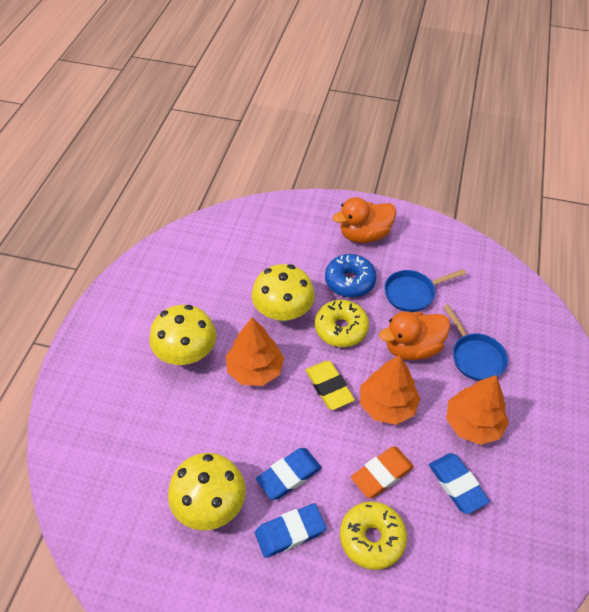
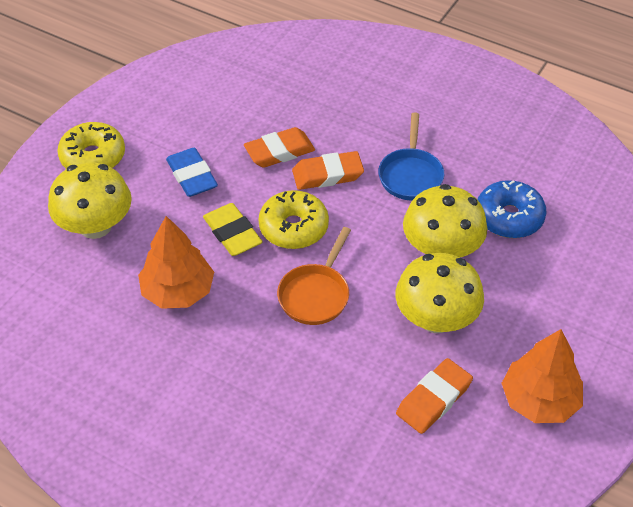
blue eraser: [255,503,326,558] [256,448,322,500] [429,453,490,514] = 3 -> [166,148,218,197] = 1
blue pan: [384,269,466,312] [443,304,508,381] = 2 -> [378,112,444,200] = 1
orange duck: [333,197,396,243] [379,311,450,360] = 2 -> none = 0
orange eraser: [351,447,414,498] = 1 -> [244,127,315,168] [292,151,364,190] [396,358,473,434] = 3
orange pan: none = 0 -> [277,227,351,325] = 1
orange tree: [226,318,284,386] [360,355,420,425] [446,375,509,445] = 3 -> [138,216,214,309] [501,329,583,423] = 2

